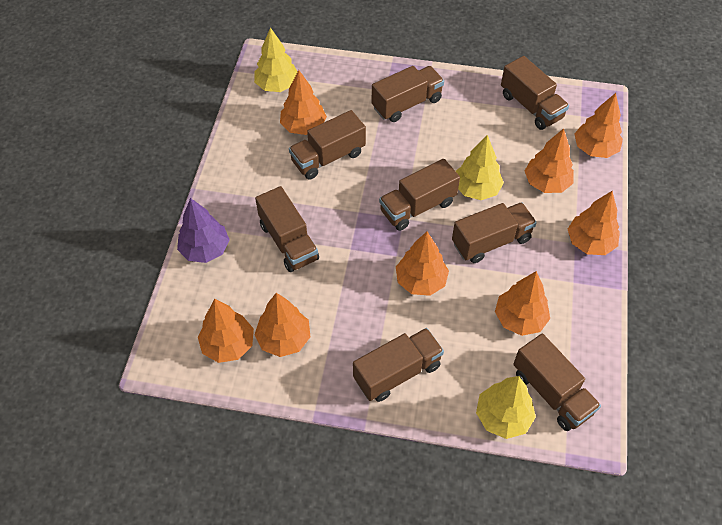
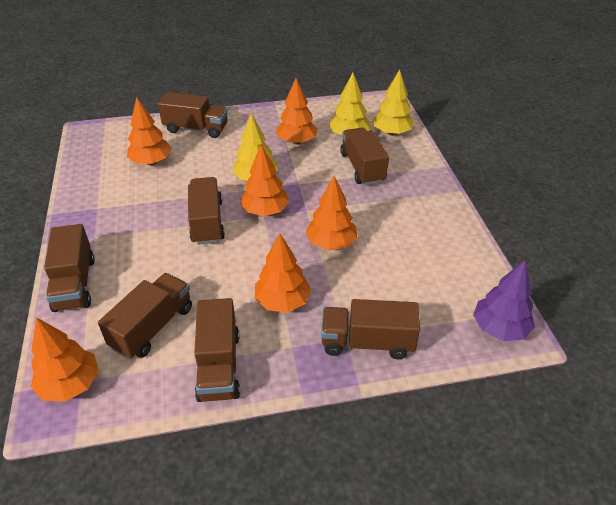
brown truck: [255,186,319,272] [289,110,366,179] [353,328,444,402] [372,66,444,122] [379,159,460,231] [452,202,537,263] [501,56,569,130] [513,334,601,431] = 8 -> [44,224,95,312] [98,273,192,359] [158,92,228,138] [188,177,225,245] [194,298,240,402] [321,299,420,359] [340,127,389,185] = 7
orange tree: [198,299,254,363] [255,293,311,357] [280,70,327,135] [396,232,449,296] [495,271,550,336] [525,128,574,193] [568,191,620,255] [574,93,623,158] = 8 -> [31,317,99,402] [127,97,172,165] [240,144,289,216] [255,233,311,312] [276,78,318,144] [305,176,357,250] = 6

